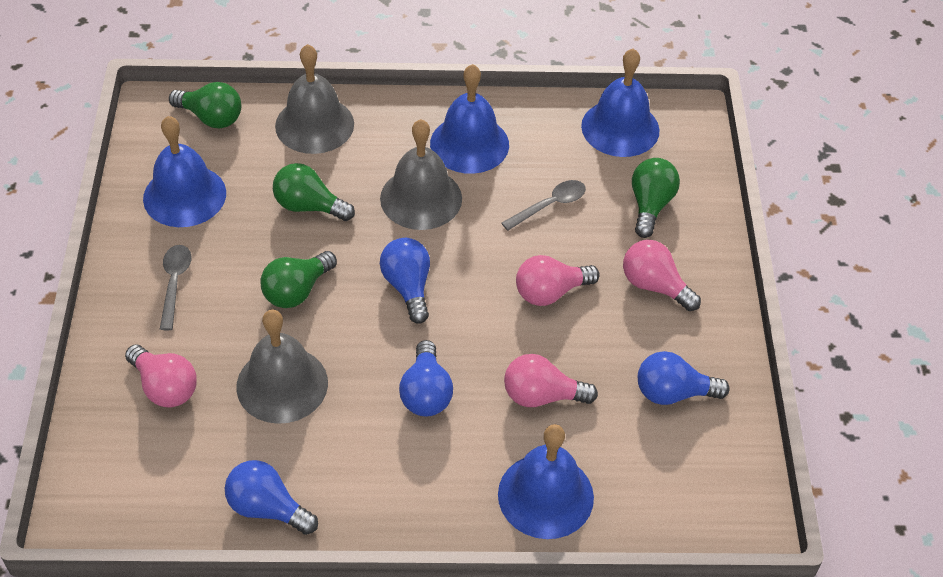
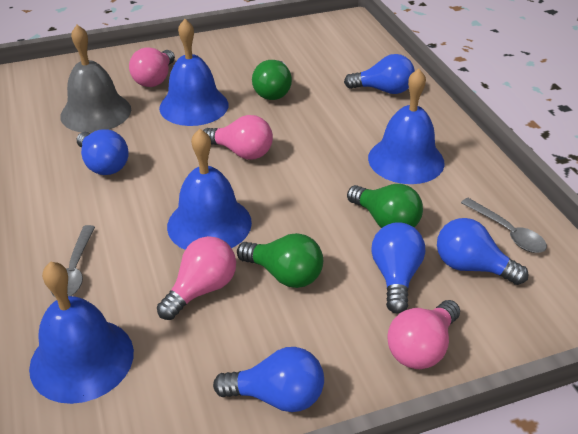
blue light bulb: [225,460,318,535] [380,238,430,324] [399,340,453,417] [638,351,730,405] = 4 -> [77,129,129,175] [213,347,324,412] [344,54,415,94] [371,222,425,314] [437,218,528,285] = 5
green light bulb: [169,82,241,128] [260,251,337,308] [273,163,355,221] [632,158,680,238] = 4 -> [237,233,323,288] [252,60,292,100] [347,184,423,228] = 3
grey bell: [236,309,328,424] [275,44,354,154] [380,119,462,230] = 3 -> [60,25,131,133] = 1

